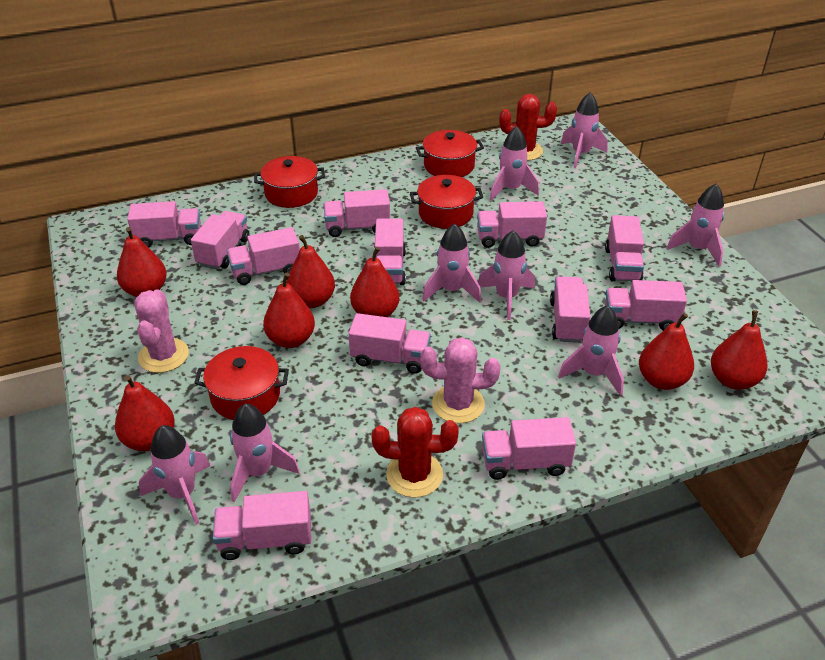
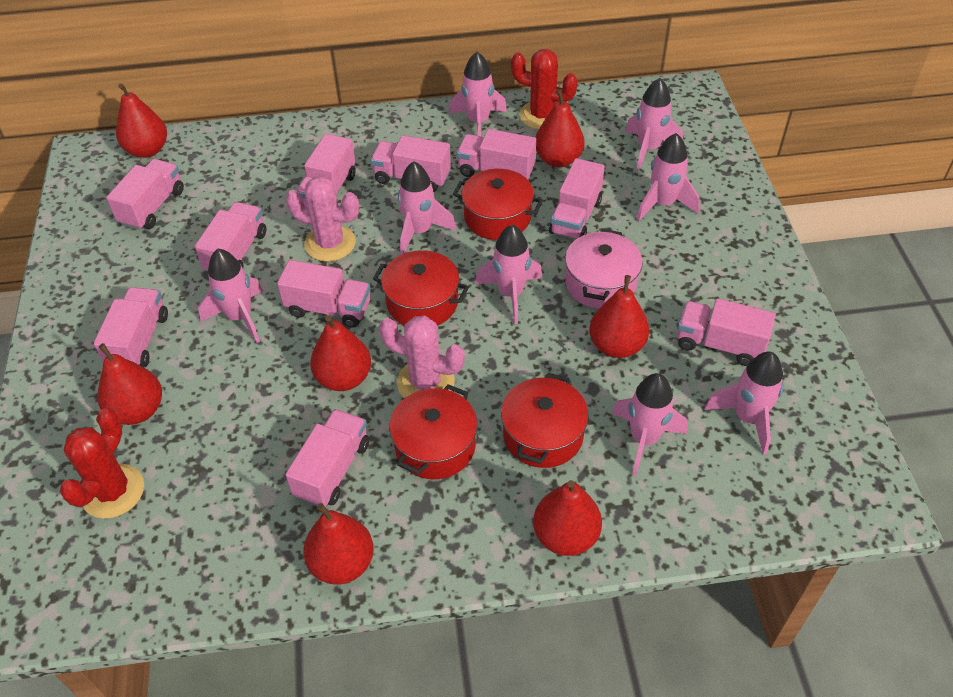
pink pot: none = 0 -> [565,229,643,309] = 1
pink truck: [127,201,201,247] [191,211,249,269] [213,491,311,560] [227,227,300,285] [324,189,390,237] [349,313,431,374] [374,219,406,285] [477,201,547,248] [482,417,576,480] [550,276,590,343] [605,215,644,281] [605,280,687,331] = 12 -> [94,287,168,368] [106,159,184,230] [195,202,266,271] [277,260,370,328] [286,409,370,507] [297,134,356,207] [371,135,451,192] [457,129,536,180] [549,158,605,239] [677,298,776,366] = 10

